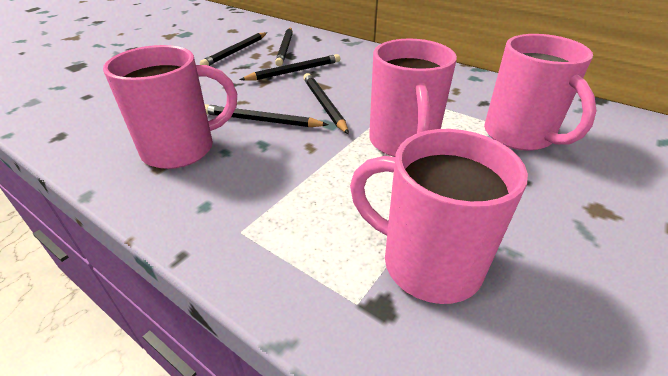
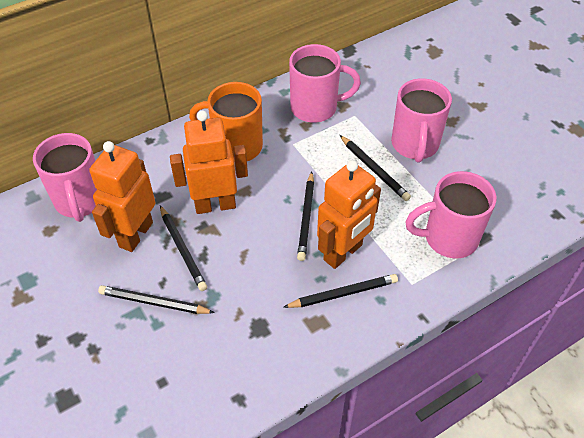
orange mug: none = 0 -> [189,82,263,163] = 1
orange robot: none = 0 -> [89,141,156,252] [170,110,248,214] [317,160,381,269] = 3

